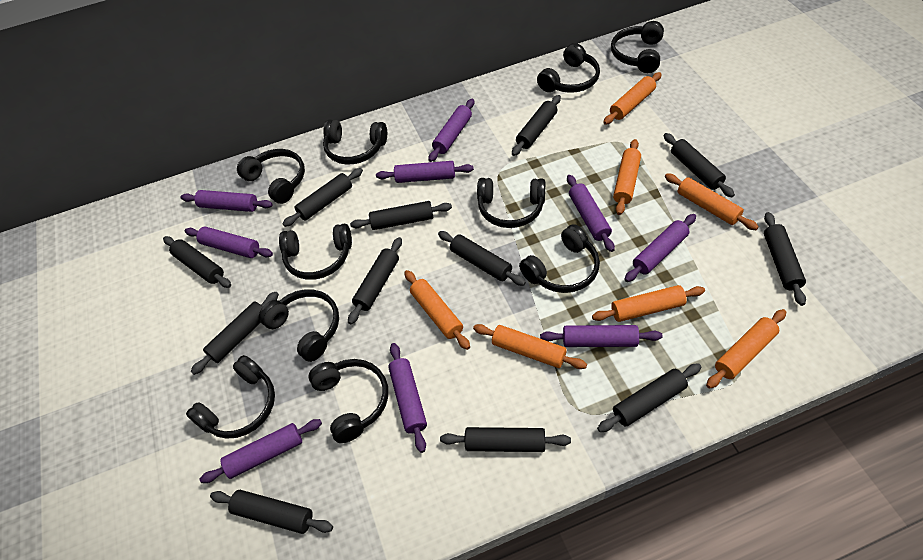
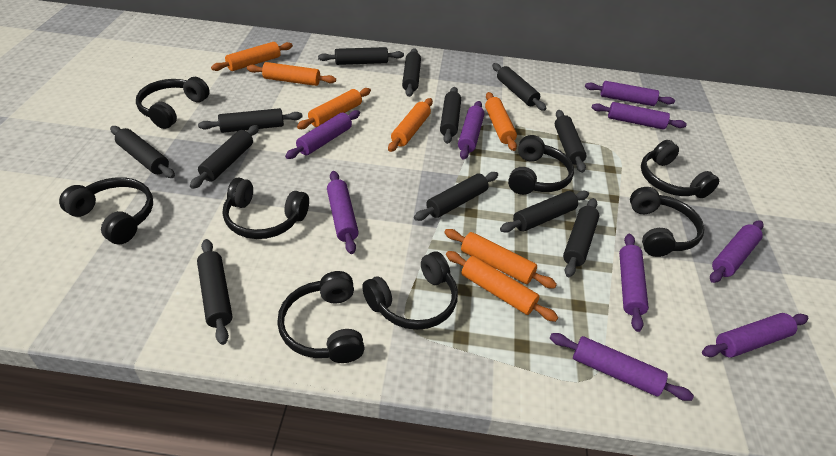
black headphones: [186,355,275,439] [237,149,305,204] [259,289,339,362] [279,224,352,280] [308,359,388,443] [323,120,387,165] [477,178,545,228] [519,224,600,293] [537,43,600,93] [611,21,664,73] = 10 -> [59,177,153,244] [136,77,210,129] [223,178,309,239] [277,271,365,363] [362,251,458,330] [508,135,574,195] [630,187,704,257] [641,140,719,198] = 8

